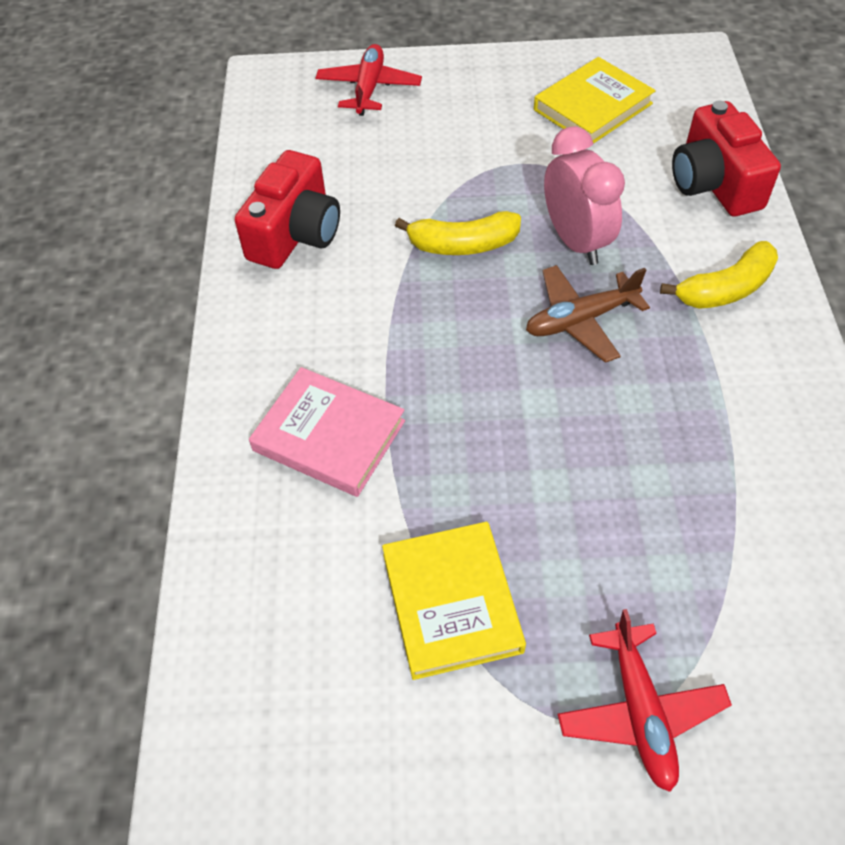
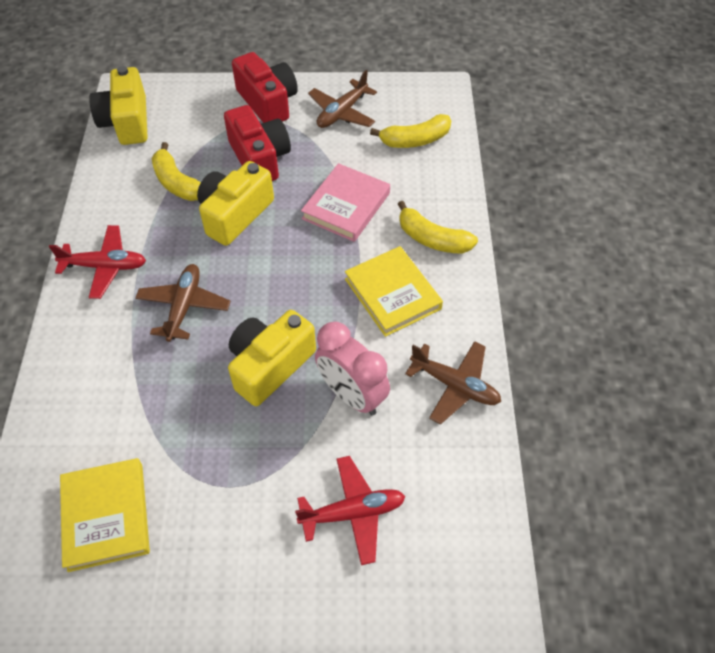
brown plane: [526,265,650,363] = 1 -> [135,264,231,342] [308,70,377,128] [405,341,501,424] = 3
yellow banana: [395,211,521,255] [660,241,778,309] = 2 -> [152,142,201,201] [370,114,451,148] [398,201,478,254] = 3
yellow camera: none = 0 -> [89,66,148,145] [197,161,274,246] [228,310,316,406] = 3

